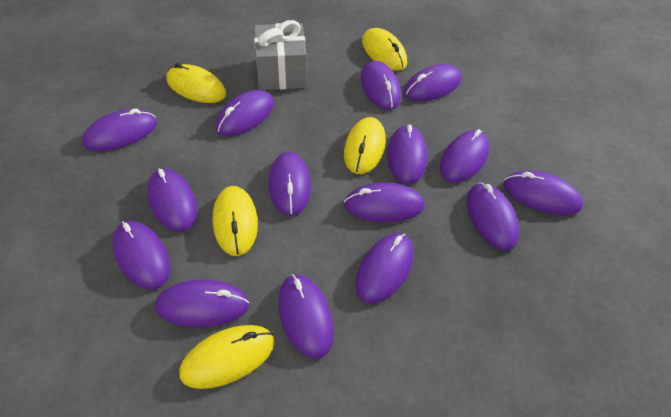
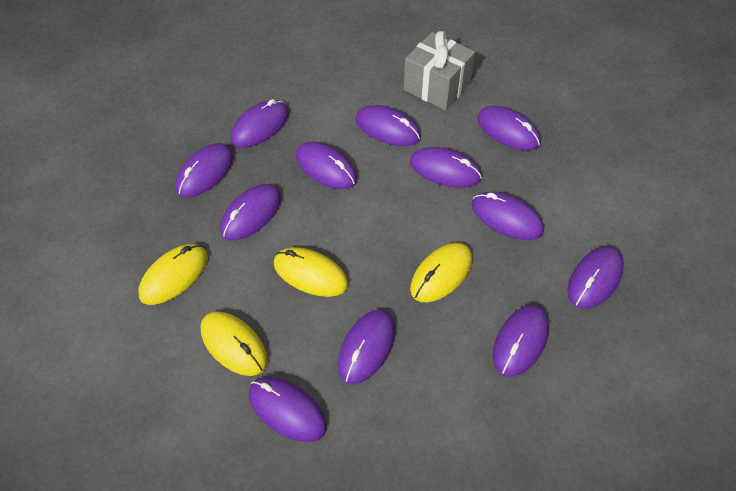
purple mouse: [82,108,157,151] [112,221,170,290] [147,168,197,232] [155,279,249,328] [215,90,274,136] [269,151,311,216] [278,274,334,359] [344,182,425,222] [355,233,414,303] [361,61,401,110] [387,125,427,185] [404,64,461,101] [440,129,489,183] [467,182,519,251] [504,171,583,215] = 15 -> [176,143,234,197] [220,184,282,240] [231,99,289,148] [249,377,327,442] [296,142,357,189] [338,309,395,384] [356,105,421,146] [410,147,482,188] [472,192,544,240] [477,106,541,151] [493,305,549,377] [567,247,624,309] = 12
yellow mouse: [167,63,226,103] [179,325,275,389] [213,186,258,256] [344,117,386,174] [362,28,407,71] = 5 -> [138,244,208,305] [201,312,268,376] [274,247,348,297] [410,243,472,303] = 4

